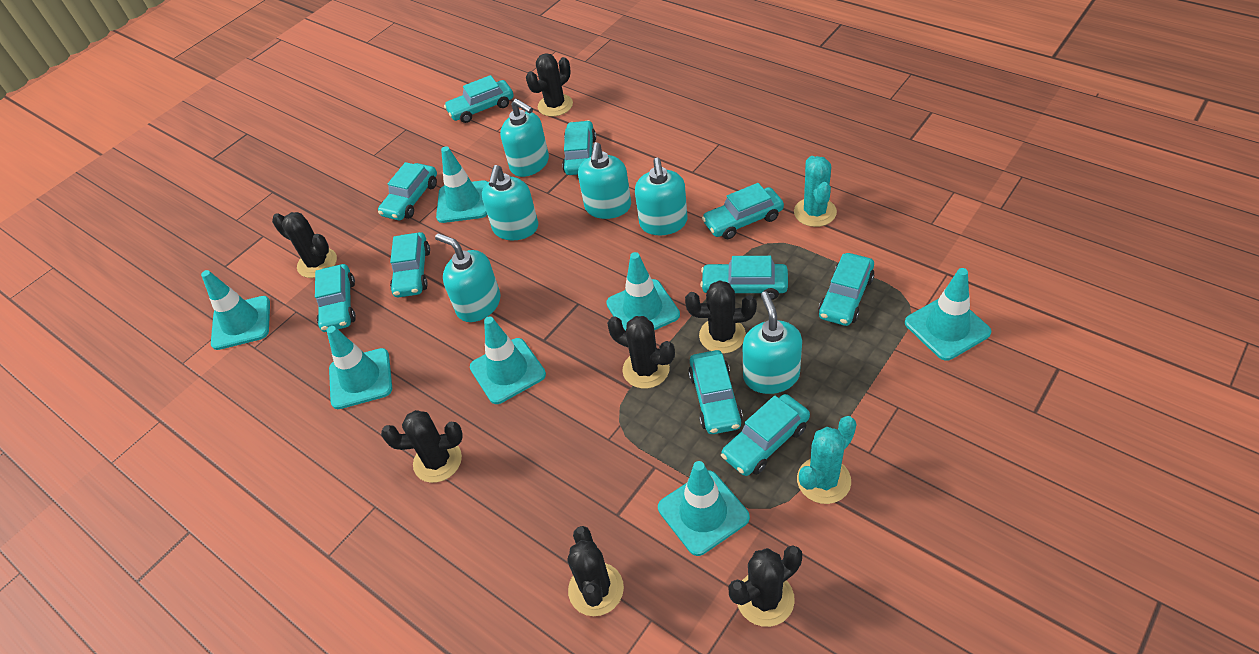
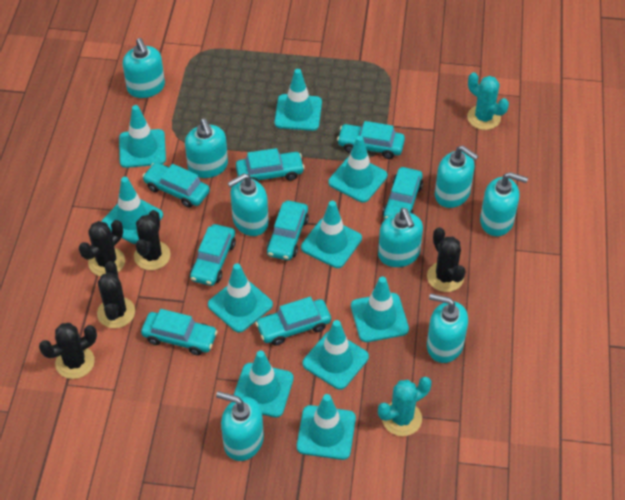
black cactus: [272,212,337,278] [381,410,463,483] [526,53,573,117] [567,526,624,616] [607,316,675,389] [685,280,757,354] [729,545,802,627] = 7 -> [39,323,97,379] [79,220,125,276] [97,261,135,328] [134,210,171,270] [427,227,466,292] = 5
turquoise car: [315,264,356,332] [378,162,437,220] [390,232,430,297] [444,75,514,123] [562,120,596,175] [688,350,743,434] [700,256,788,300] [702,183,784,239] [721,394,810,476] [818,253,874,326] = 10 -> [141,309,218,356] [142,162,210,208] [190,224,236,286] [236,148,305,182] [255,297,331,346] [266,200,309,260] [337,121,405,159] [383,167,423,219] = 8
turquoise soap dispenser: [435,233,500,322] [482,165,538,240] [500,99,549,177] [578,142,631,219] [635,158,688,235] [743,292,802,394] = 6 -> [123,38,165,98] [185,118,228,178] [216,391,264,461] [228,173,269,236] [378,208,423,267] [427,294,468,363] [435,146,478,208] [480,172,528,236] = 8
turquoise traffic cone: [201,270,270,350] [326,326,392,409] [436,146,488,223] [470,316,546,404] [606,252,680,330] [658,461,750,556] [905,268,992,360] = 7 -> [102,177,163,244] [119,105,166,168] [208,263,273,333] [234,351,293,417] [274,69,322,131] [297,394,356,460] [301,201,362,268] [302,320,369,390] [328,136,387,203] [351,277,409,342] = 10

